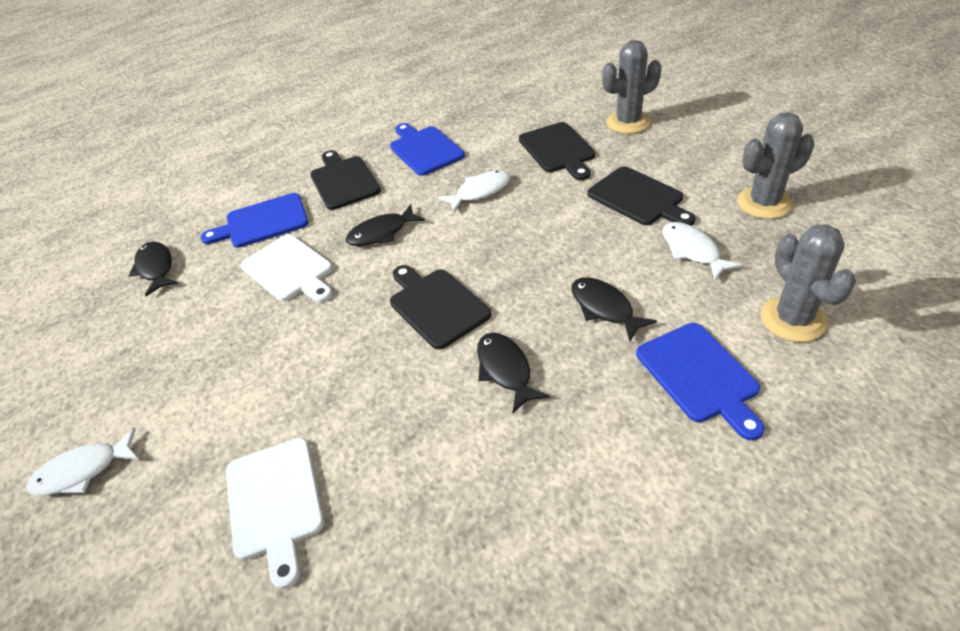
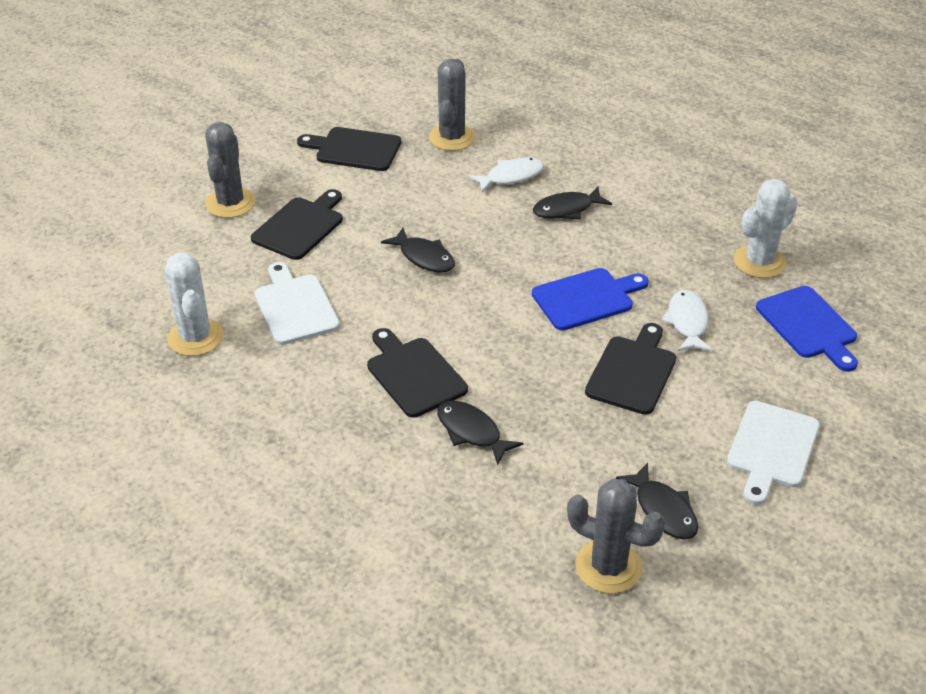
blue cutting board: [201,193,308,248] [390,123,465,176] [636,323,765,440] = 3 -> [532,268,649,331] [756,286,858,372] = 2
white cactus: none = 0 -> [165,253,224,356] [734,179,798,278] = 2
white fish: [26,427,139,495] [438,170,511,212] [663,222,742,280] = 3 -> [468,158,544,193] [661,290,713,352] = 2

